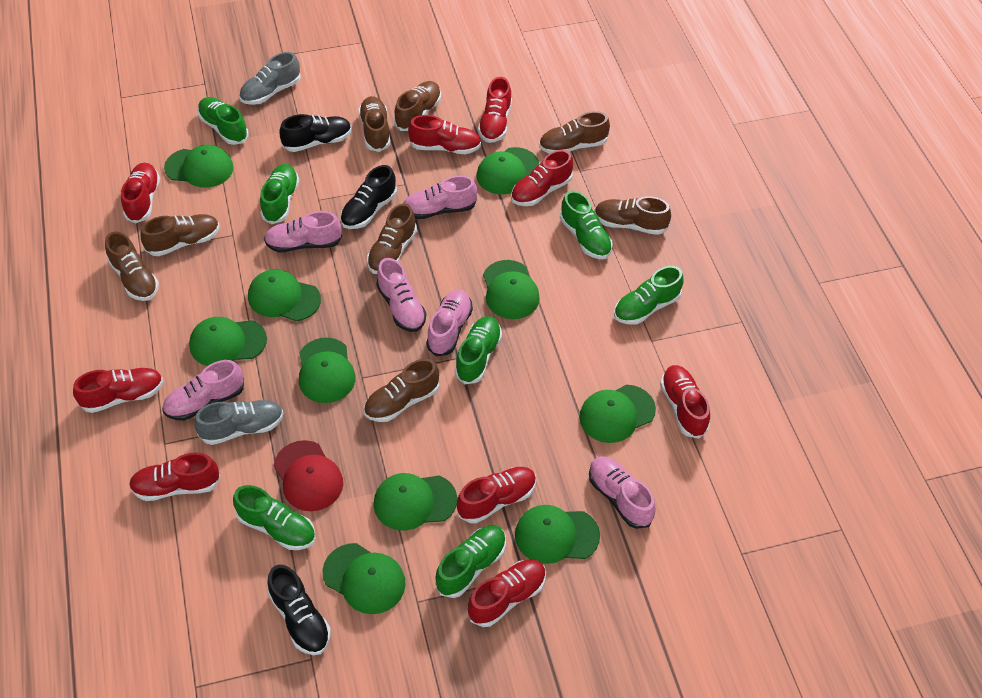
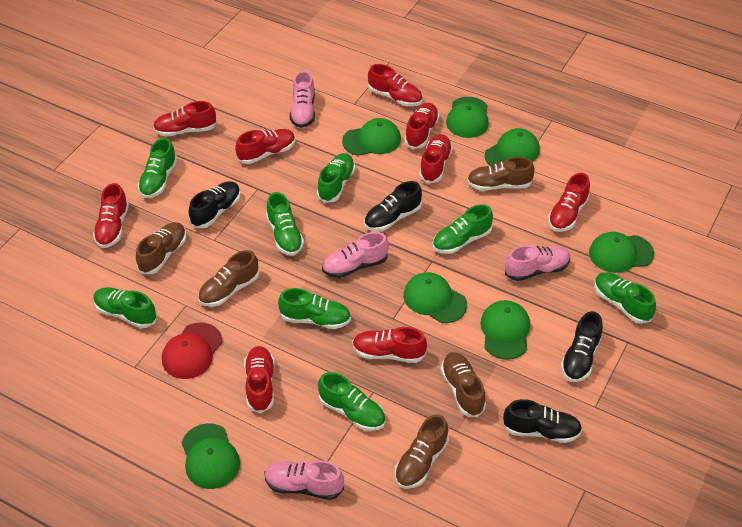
black shoe: [267,565,331,655] [279,114,352,152] [340,165,397,229] = 3 -> [189,181,241,228] [364,181,422,231] [503,399,582,443] [561,311,603,382] = 4
brown shoe: [105,232,159,301] [140,214,220,256] [358,96,390,152] [364,359,439,422] [367,203,417,274] [394,81,441,131] [539,111,610,154] [594,196,671,235] = 8 -> [136,222,187,274] [198,250,259,307] [395,414,449,489] [441,352,486,417] [467,157,535,191] = 5
green cap: [164,145,234,188] [189,317,267,366] [248,269,321,321] [299,338,356,403] [322,543,406,614] [374,473,457,530] [476,147,539,195] [483,260,540,319] [515,505,600,564] [579,385,656,443] = 10 -> [181,423,240,489] [342,118,401,156] [404,272,467,323] [446,97,489,138] [480,300,530,360] [485,128,540,166] [589,232,654,273] = 7
green shoe: [198,97,249,145] [233,485,316,550] [260,164,299,224] [435,525,506,598] [455,316,502,384] [560,190,612,259] [614,266,684,325] = 7 -> [94,287,157,328] [138,138,177,198] [266,192,304,256] [278,288,351,329] [317,153,355,203] [318,372,386,431] [432,204,493,254] [594,272,656,324] = 8
grey shoe: [194,400,283,445] [239,52,301,105] = 2 -> none = 0
pink shoe: [162,360,244,421] [264,211,342,253] [376,258,426,332] [404,175,477,219] [426,290,473,357] [589,456,656,529] = 6 -> [264,460,344,500] [290,71,315,128] [322,232,389,278] [505,245,570,281] = 4

